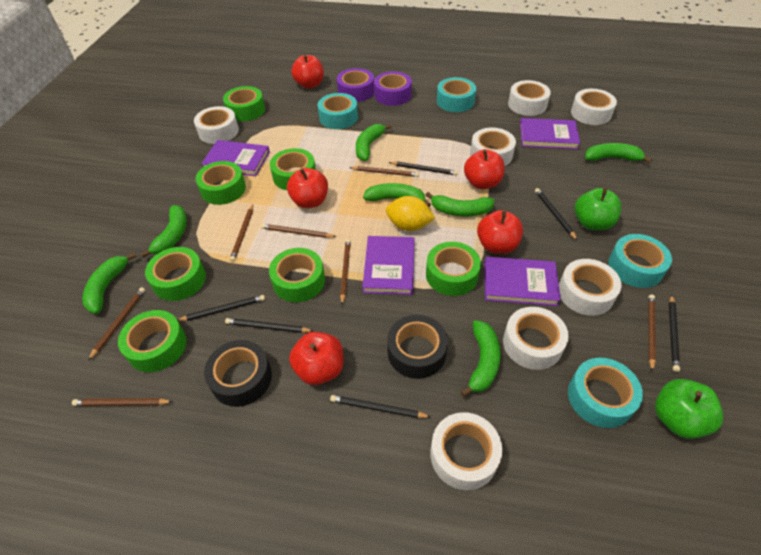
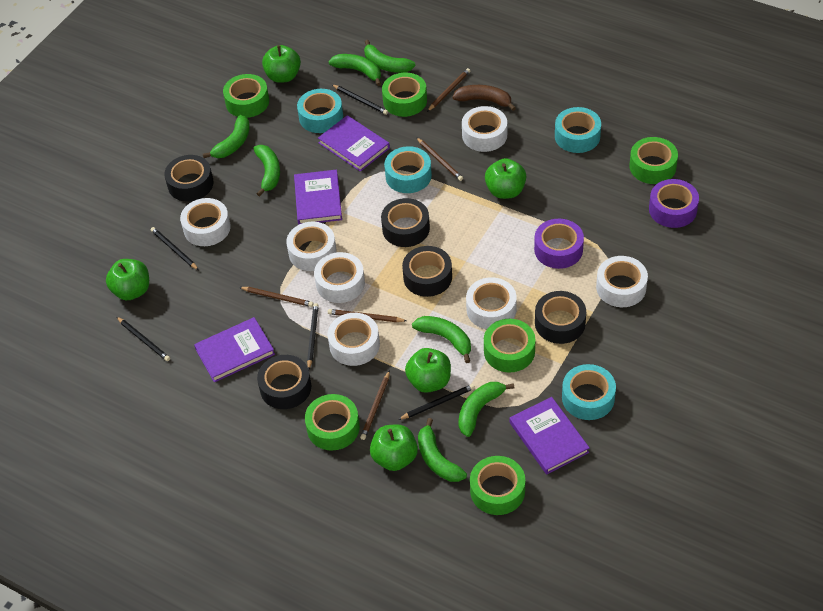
black pencil: [178,295,265,321] [225,318,313,333] [330,395,431,418] [389,161,458,175] [535,188,578,241] [669,295,680,372] = 6 -> [117,317,170,361] [151,227,199,270] [307,303,319,369] [331,84,388,115] [398,384,475,420] = 5
black tape: [204,340,272,407] [387,315,448,379] = 2 -> [164,155,214,201] [257,355,311,409] [381,198,430,247] [402,246,452,297] [535,291,586,344] = 5
brown banana: none = 0 -> [452,85,516,111] = 1
brown pencil: [72,398,173,406] [88,287,145,361] [230,204,253,262] [261,224,336,238] [340,239,351,305] [349,166,419,177] [648,294,656,372] = 7 -> [239,287,313,307] [328,309,407,322] [360,370,390,440] [416,137,463,181] [427,68,470,112] = 5
green apple: [575,188,621,230] [655,379,723,439] = 2 -> [106,259,149,300] [262,45,301,83] [370,424,418,471] [405,348,451,393] [485,158,526,199] = 5
green tape: [118,310,187,372] [145,247,206,301] [195,161,246,205] [223,86,265,122] [269,248,325,302] [270,148,316,190] [426,242,481,296] = 7 -> [223,74,269,118] [305,394,360,451] [382,73,427,117] [470,456,525,515] [484,319,535,372] [629,137,678,184] = 6
red apple: [287,168,328,208] [289,332,344,385] [291,54,324,89] [464,149,505,189] [477,210,523,254] = 5 -> none = 0
yellow lemon: [386,196,435,231] = 1 -> none = 0

